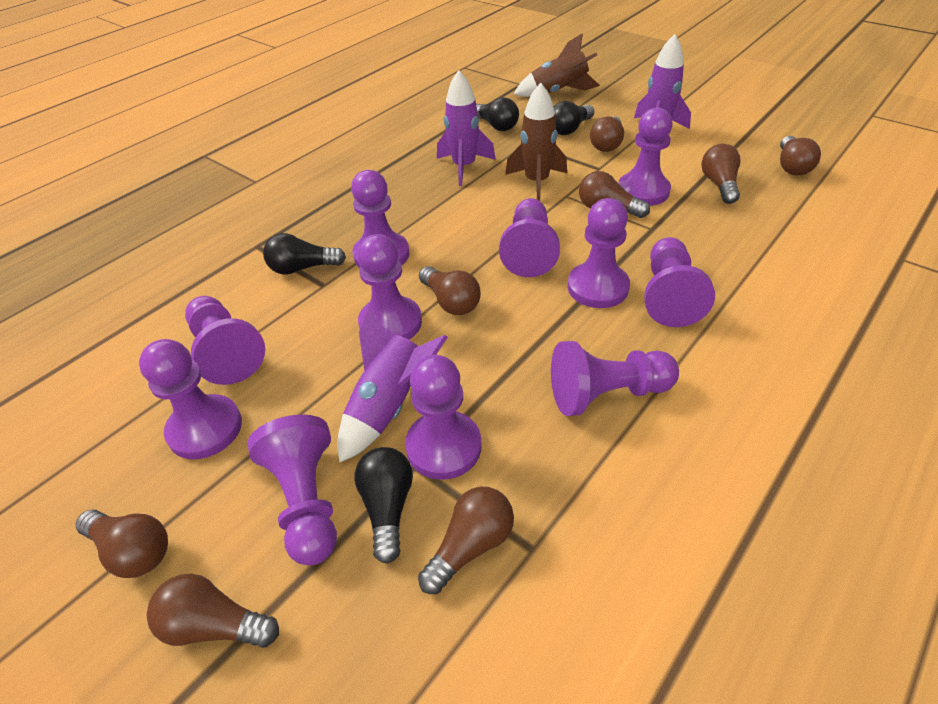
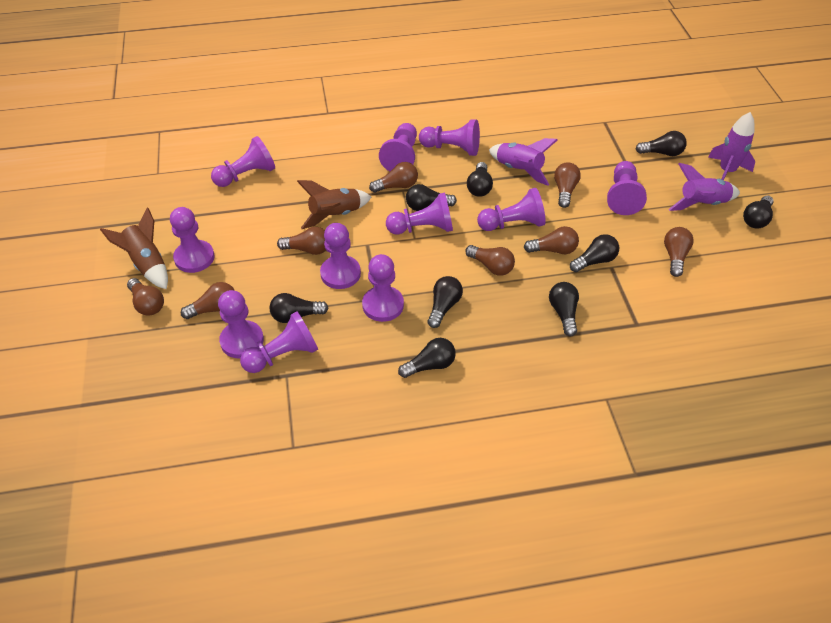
black light bulb: [263,233,346,275] [354,447,413,564] [476,97,519,131] [554,101,594,135] = 4 -> [270,293,328,323] [398,338,456,378] [406,184,457,211] [427,276,463,328] [467,162,493,197] [549,282,579,336] [570,234,619,272] [636,131,687,156] [743,196,774,229] = 9

